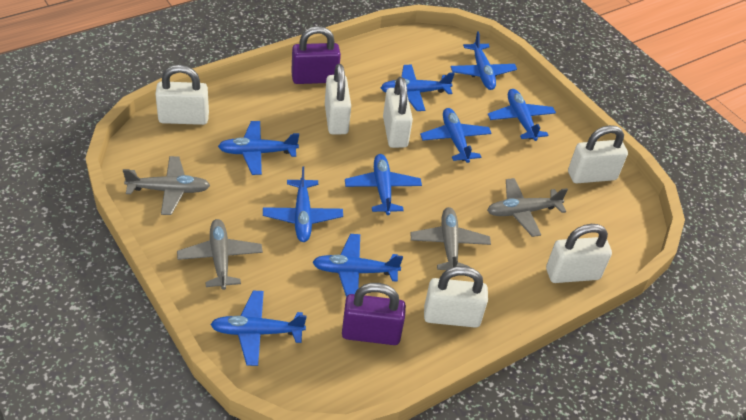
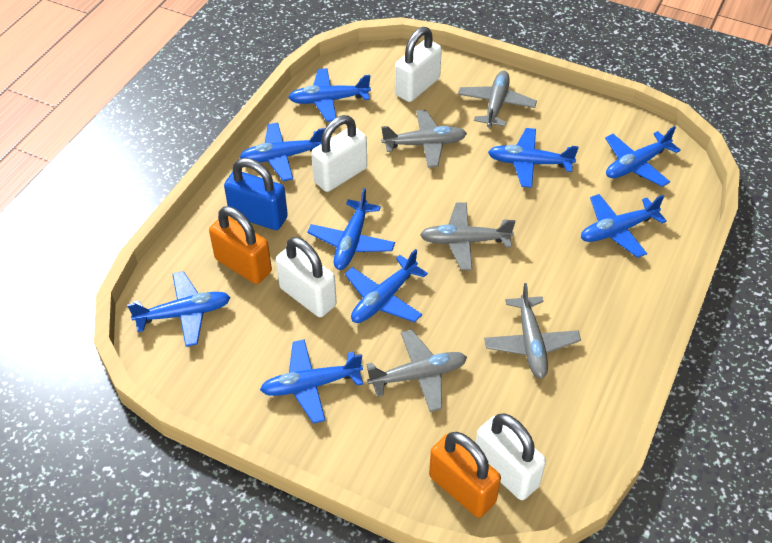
blue padlock: none = 0 -> [224,158,288,230] = 1
grey plane: [123,156,210,215] [177,219,263,290] [410,207,491,270] [487,178,568,237] = 4 -> [366,330,467,412] [381,110,467,168] [420,202,516,270] [458,71,537,127] [484,283,581,379] = 5
orange padlock: none = 0 -> [209,206,272,284] [429,432,501,518] = 2
purple padlock: [291,26,341,84] [342,283,406,345] = 2 -> none = 0
white padlock: [155,65,209,125] [325,64,351,135] [383,77,413,148] [424,266,488,328] [546,224,612,283] [568,125,628,183] = 6 -> [276,237,337,317] [311,115,367,192] [395,27,442,102] [476,413,546,500] = 4

